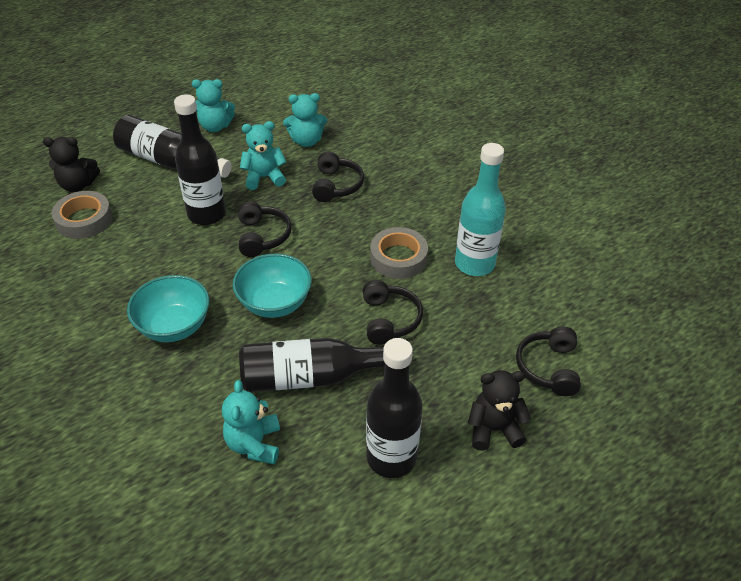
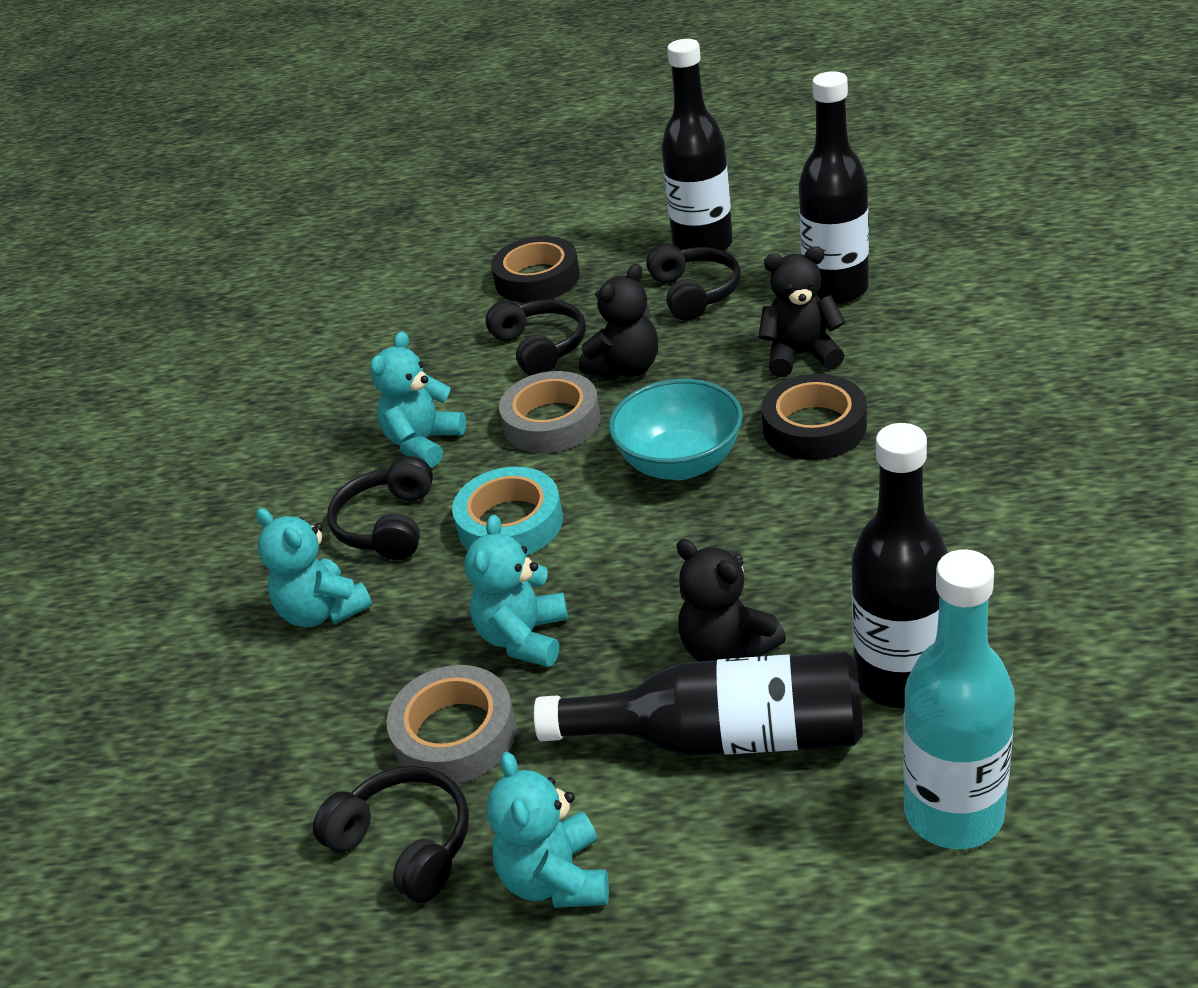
black tape: none = 0 -> [491,236,580,303] [761,374,867,460] = 2
black teddy bear: [43,137,100,192] [468,370,531,451] = 2 -> [579,264,658,379] [677,539,786,662] [758,246,846,377] = 3
turquoise bowl: [127,275,209,342] [233,254,312,318] = 2 -> [609,379,743,480] = 1
turquoise tape: none = 0 -> [452,467,563,556] = 1

